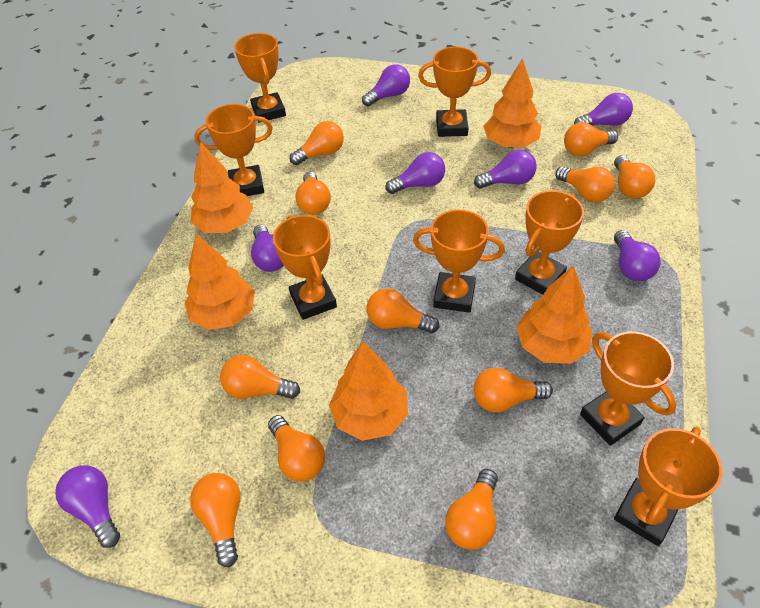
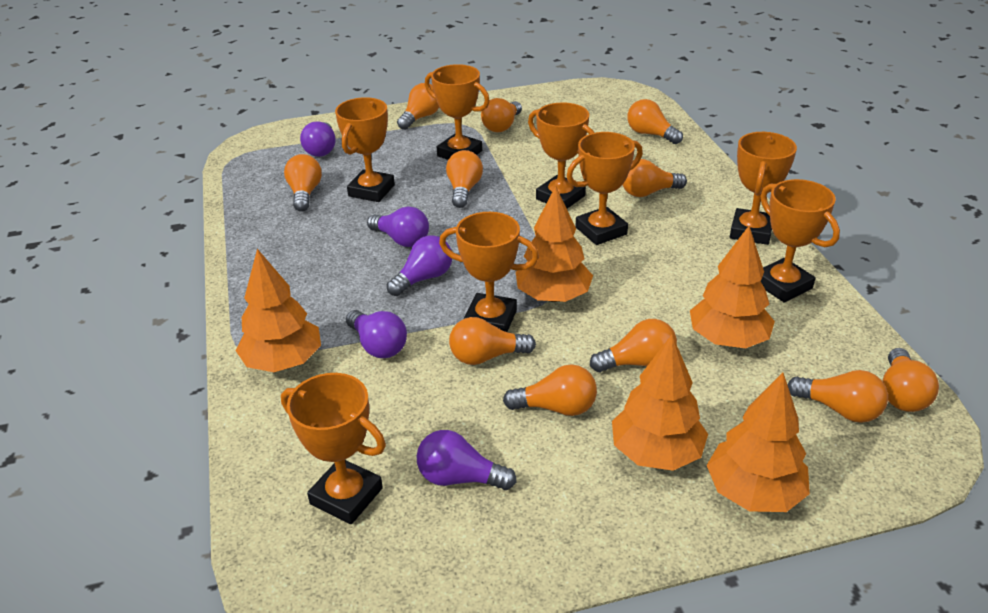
purple light bulb: [55,465,120,548] [251,225,284,272] [362,64,410,106] [385,152,445,194] [474,150,537,189] [574,93,633,126] [614,230,661,281] = 7 -> [300,121,336,157] [346,310,407,358] [367,206,429,247] [387,235,452,296] [416,430,517,490] = 5

